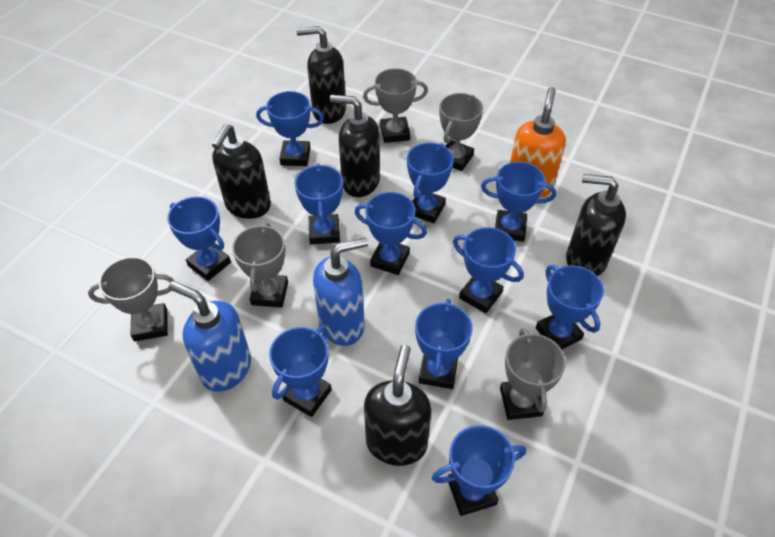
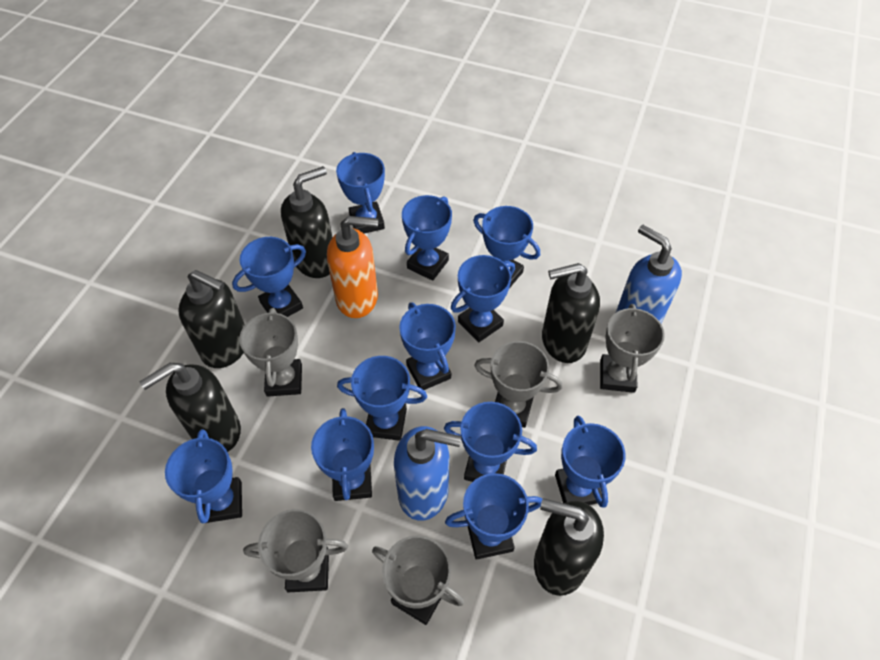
blue trophy: [167,196,231,281] [256,91,324,166] [269,326,332,417] [295,164,343,245] [355,192,427,275] [407,143,454,223] [415,299,472,389] [432,425,526,516] [453,227,524,313] [481,162,556,242] [536,265,604,349] = 11 -> [165,429,242,523] [232,237,306,317] [311,408,374,501] [336,152,385,234] [337,356,427,441] [399,302,456,390] [402,195,452,281] [444,402,537,482] [445,473,542,560] [451,255,515,342] [473,206,540,287] [555,416,626,508] = 12

